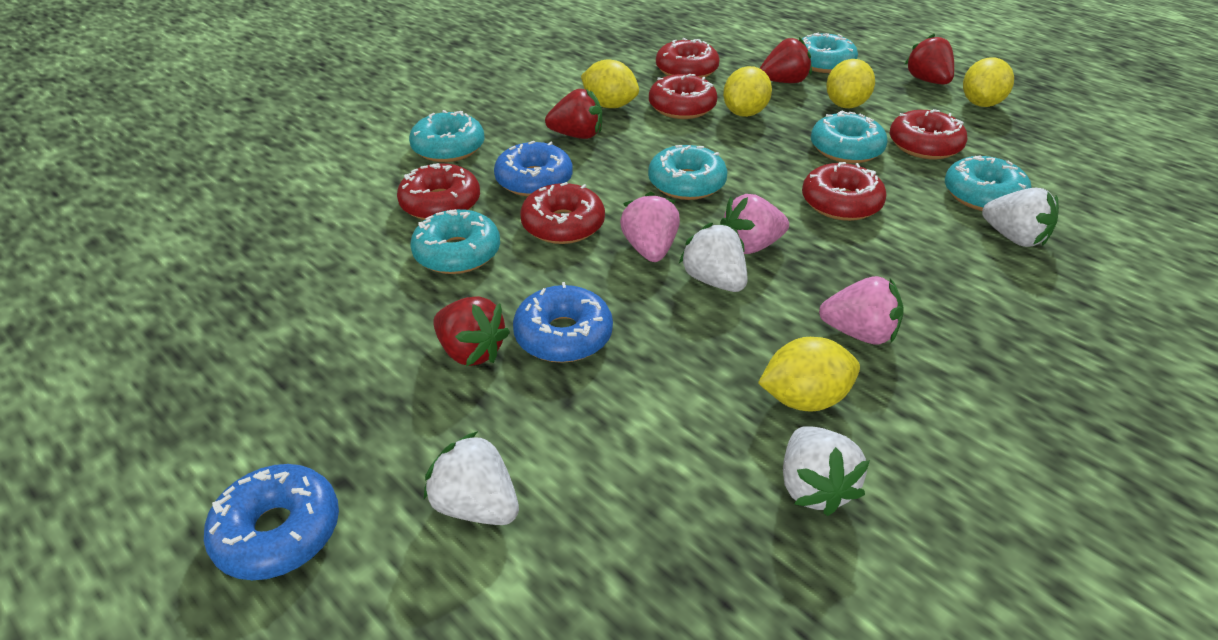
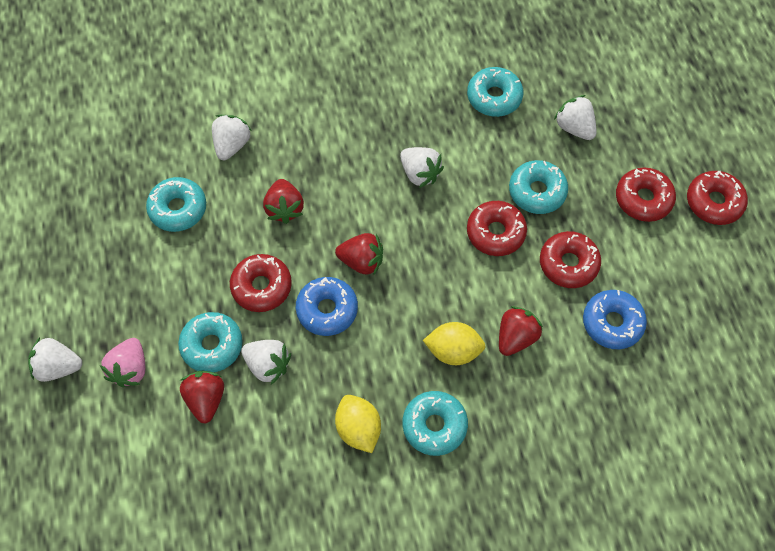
blue donut: [204,464,339,580] [494,141,573,196] [513,282,613,363] = 3 -> [296,277,358,336] [583,290,647,349] = 2
pink strawberry: [620,192,680,262] [720,194,789,254] [819,276,904,344] = 3 -> [100,338,145,387] = 1
red donut: [397,163,480,220] [520,182,605,244] [649,73,717,119] [656,38,719,78] [802,162,887,221] [890,109,968,160] = 6 -> [230,254,292,312] [467,201,527,256] [540,231,601,288] [616,167,676,222] [687,171,748,225] = 5
turquoise donut: [409,110,485,162] [410,209,500,274] [648,145,727,200] [802,33,858,73] [811,111,888,163] [945,155,1031,211] = 6 -> [146,177,206,232] [178,312,243,372] [402,391,468,456] [467,67,523,117] [509,160,568,214] = 5
white strawberry: [424,431,519,525] [679,223,748,292] [783,426,870,516] [982,187,1059,247] = 4 -> [28,337,82,382] [212,115,252,160] [241,340,291,385] [400,147,444,188] [554,95,596,140] = 5
yellow lemon: [581,60,639,108] [723,66,772,117] [758,337,860,412] [826,59,875,108] [963,57,1014,107] = 5 -> [335,395,381,453] [423,322,486,365] = 2

